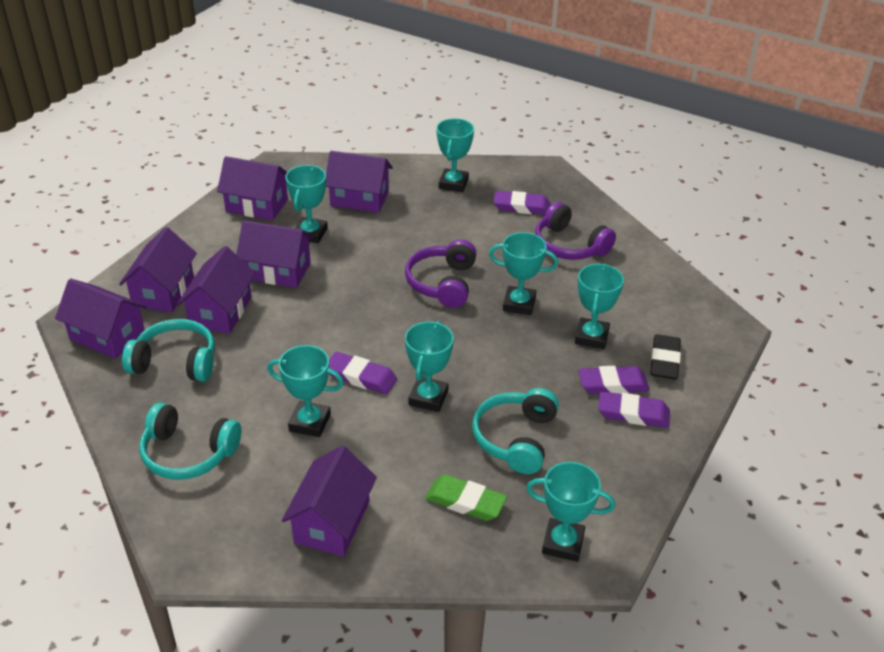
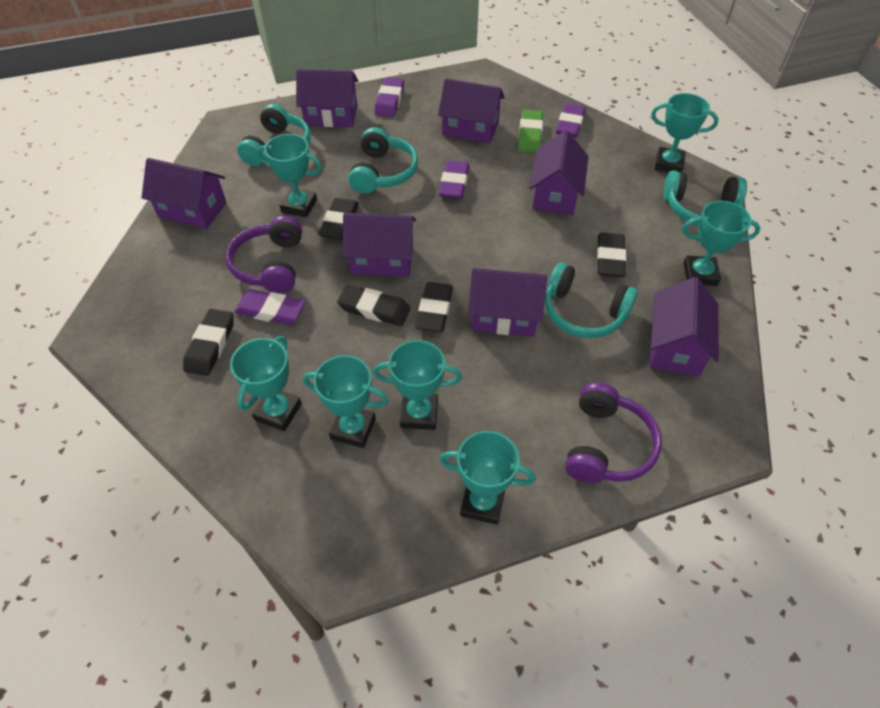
black eraser: [650,334,681,380] = 1 -> [183,309,234,376] [318,198,359,240] [337,285,411,326] [415,282,453,332] [597,233,626,277] = 5
turquoise headphones: [122,319,215,382] [139,402,242,480] [472,388,559,474] = 3 -> [237,104,311,166] [348,127,418,194] [545,263,638,338] [663,171,747,226] = 4

